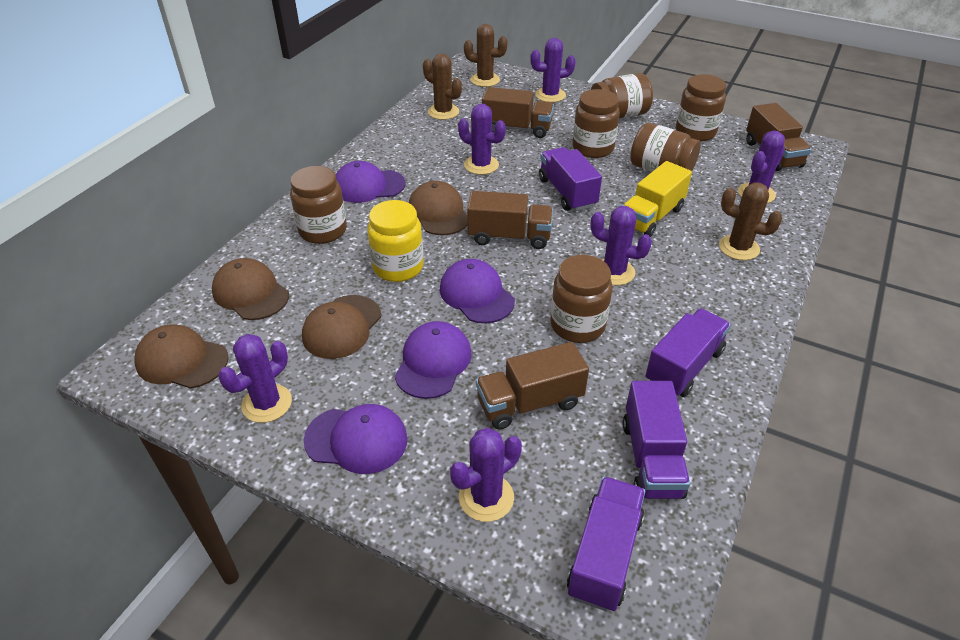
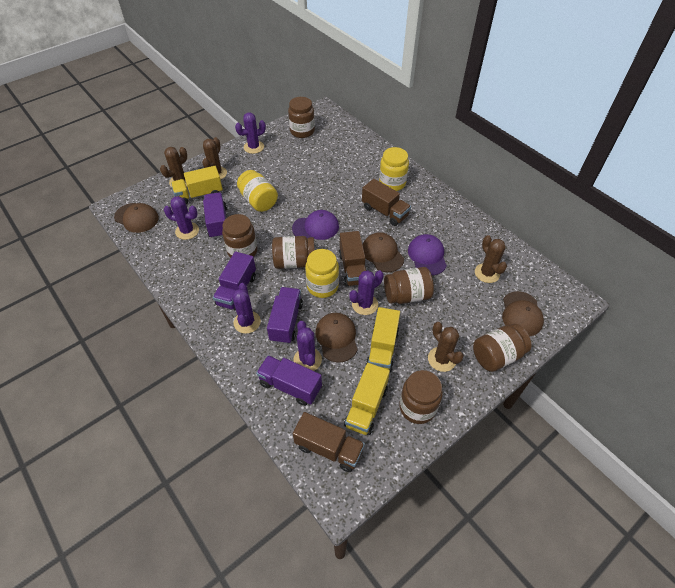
brown cactus: [423,53,462,120] [464,24,508,87] [719,183,782,260] = 3 -> [160,147,187,187] [202,137,227,180] [428,322,464,372] [475,235,507,283] = 4
brown truck: [467,191,553,249] [476,342,589,430] [482,87,554,138] [746,103,812,171] = 4 -> [293,412,365,472] [339,231,366,287] [362,179,411,226] = 3
purple cactus: [218,334,292,423] [450,428,522,522] [458,104,506,175] [530,38,576,102] [590,206,652,285] [738,131,785,203] = 6 -> [164,196,199,240] [232,283,261,334] [235,112,266,154] [293,321,322,371] [350,270,383,315] = 5
purple cap: [304,404,408,474] [336,161,406,203] [395,321,472,399] [439,259,515,323] = 4 -> [292,210,339,240] [408,234,447,275] = 2
yellow jar: [367,200,424,282] = 1 -> [237,170,278,212] [305,249,339,298] [379,147,409,191] = 3
yellow truck: [623,161,692,237] = 1 -> [171,166,223,204] [344,363,390,436] [366,307,400,372] = 3

